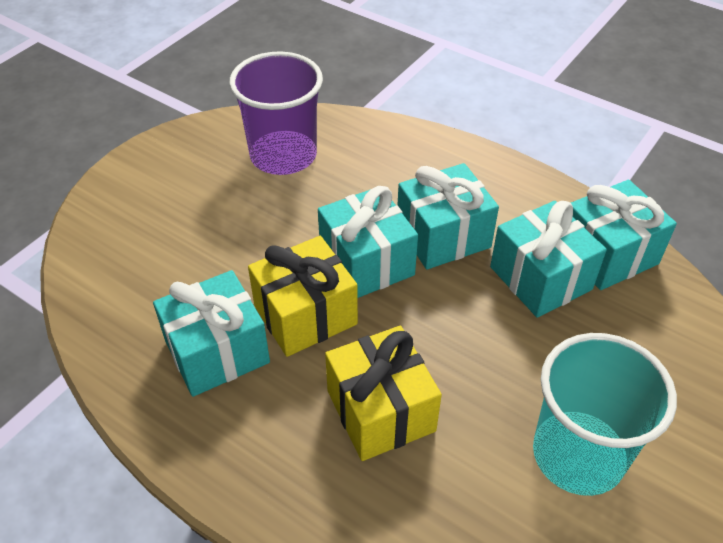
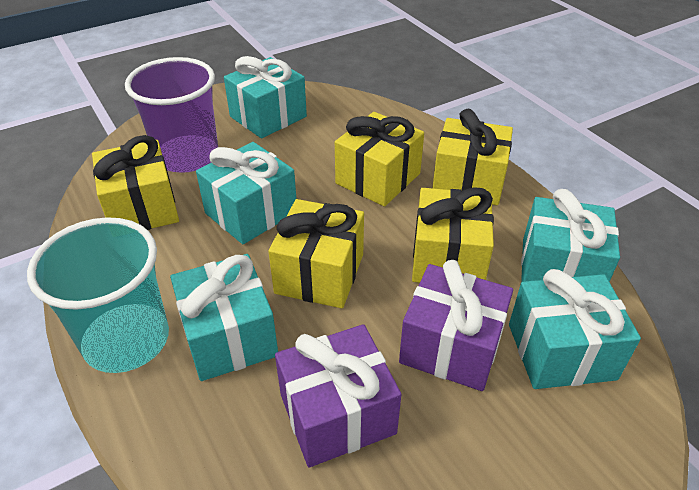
purple gift: none = 0 -> [275,324,401,467] [399,260,513,391] = 2
yellow gift: [248,236,358,357] [325,326,442,461] = 2 -> [92,135,179,230] [268,199,364,308] [335,112,424,206] [412,187,494,283] [432,109,513,205] = 5

